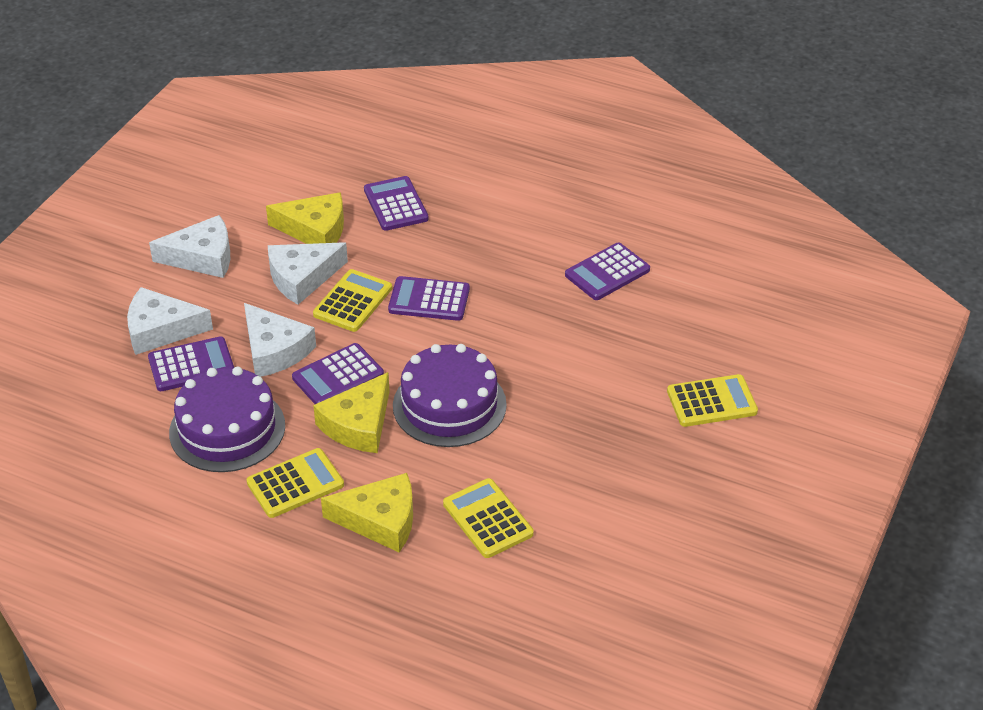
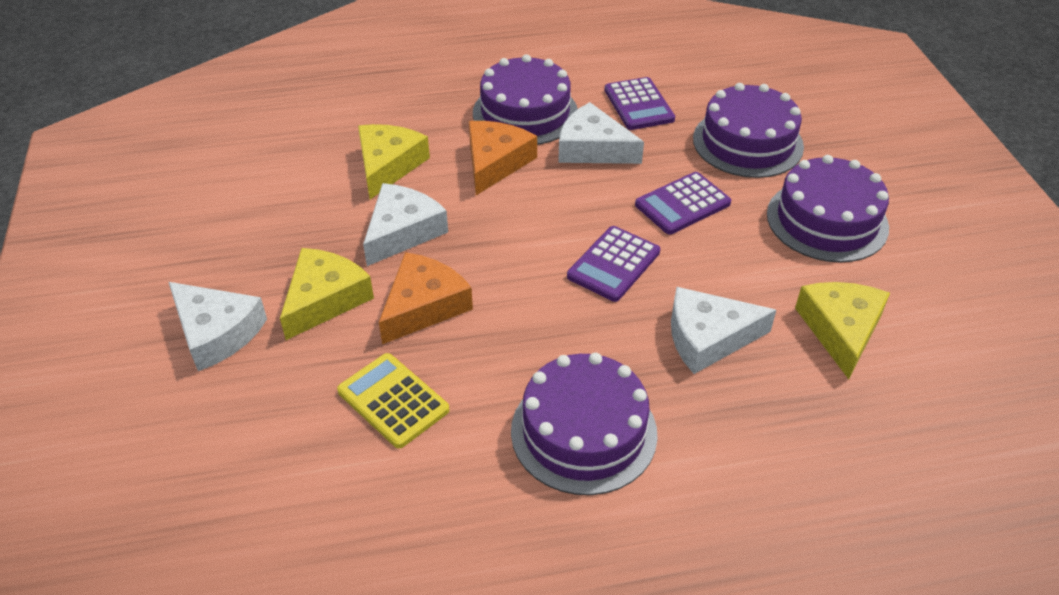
orange cheese: none = 0 -> [379,252,473,344] [469,121,537,195] = 2
purple cake: [169,366,285,472] [393,344,507,447] = 2 -> [473,54,578,145] [511,353,658,495] [693,83,804,178] [767,155,889,263] = 4
purple calculator: [148,336,234,391] [292,343,384,404] [364,176,429,231] [388,276,470,321] [565,242,650,300] = 5 -> [567,226,660,302] [604,77,675,130] [635,172,731,235] = 3
yellow calculator: [247,448,344,518] [313,269,392,332] [443,478,534,558] [667,374,758,427] = 4 -> [337,353,450,448] = 1

